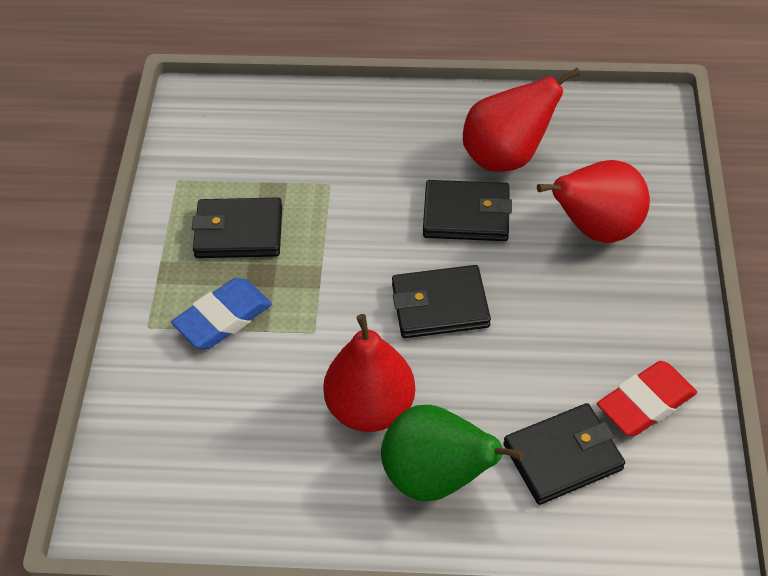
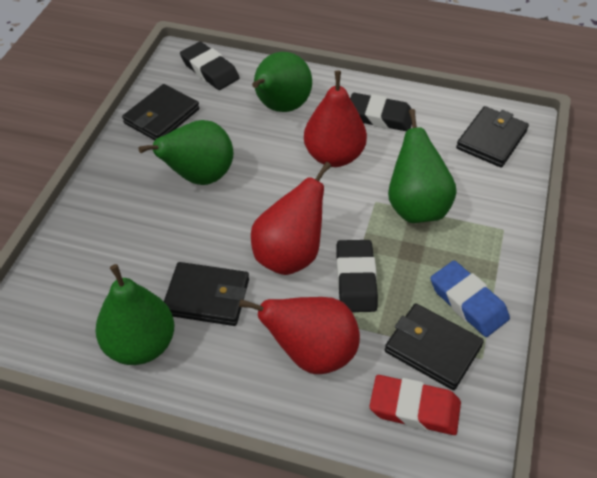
black eraser: none = 0 -> [180,42,240,90] [336,240,378,312] [350,93,412,131] = 3
green pear: [381,405,524,501] = 1 -> [95,264,174,365] [138,120,233,185] [252,52,312,112] [388,109,457,223] = 4

